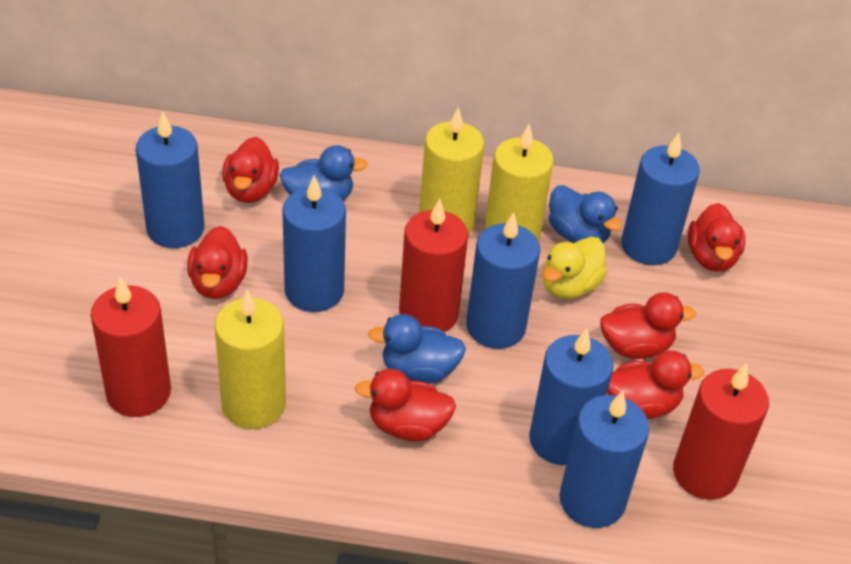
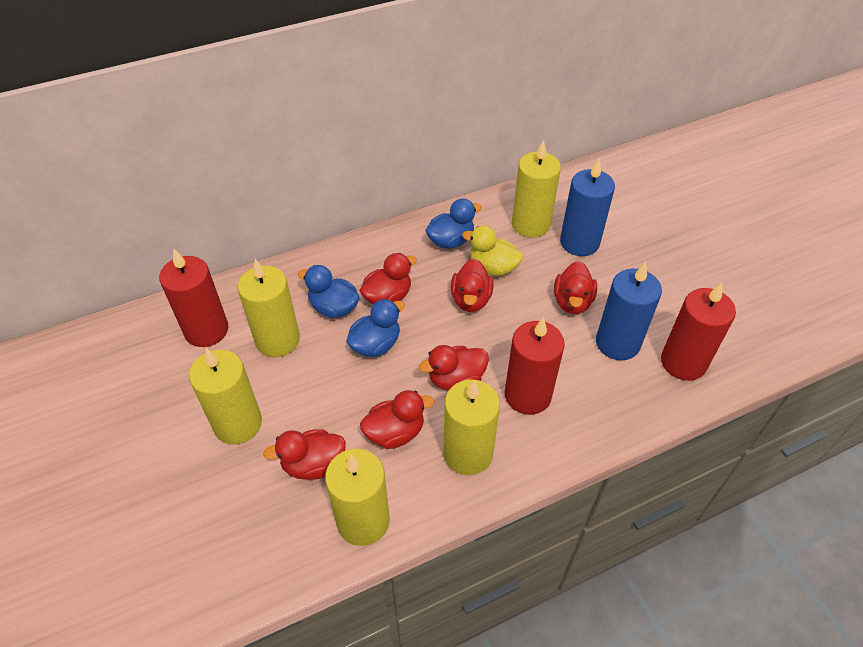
blue candle: [136,111,204,248] [282,175,346,312] [466,212,540,349] [529,328,614,465] [559,391,649,528] [621,133,700,265] = 6 -> [560,159,615,256] [596,262,662,360] = 2
yellow candle: [214,289,286,429] [419,107,484,234] [484,124,554,242] = 3 -> [189,348,262,445] [238,259,300,357] [325,449,390,546] [443,380,500,475] [512,140,561,238] = 5

